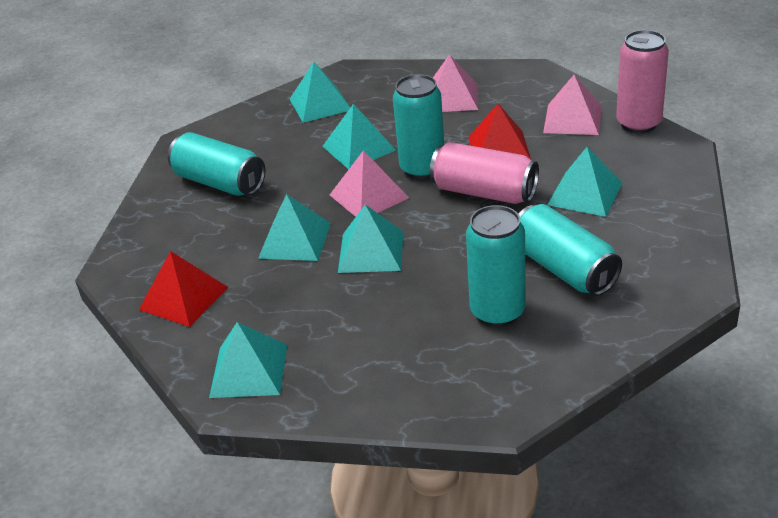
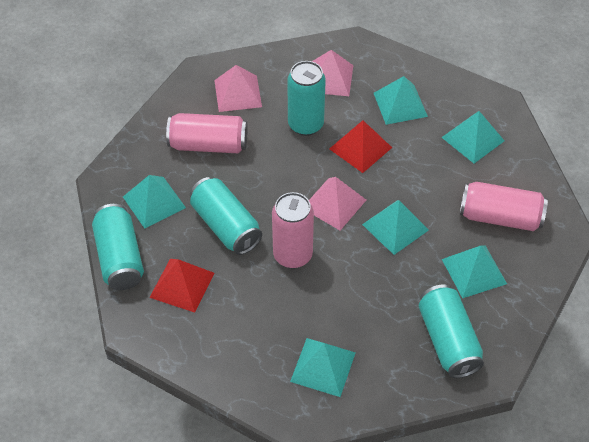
pink can: [430,142,539,204] [616,30,669,133] = 2 -> [166,113,248,153] [272,192,314,269] [460,182,548,231] = 3

